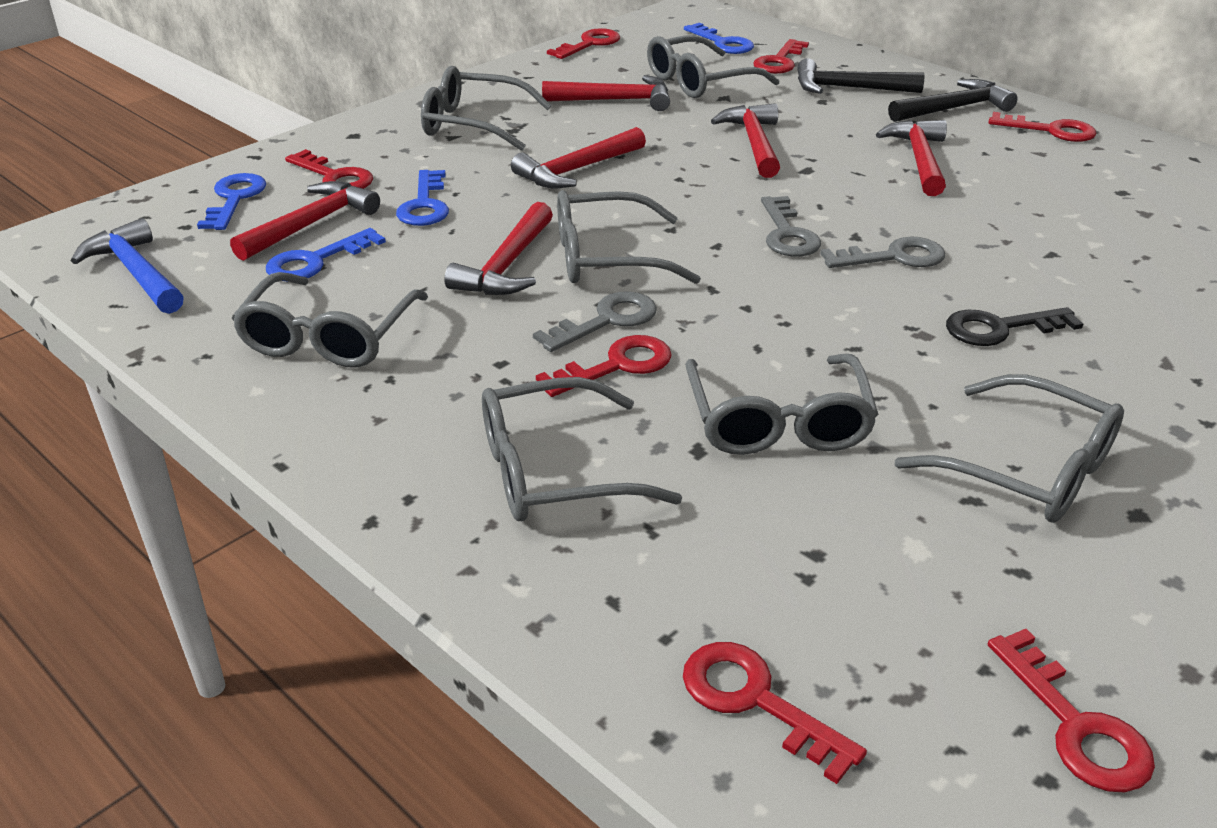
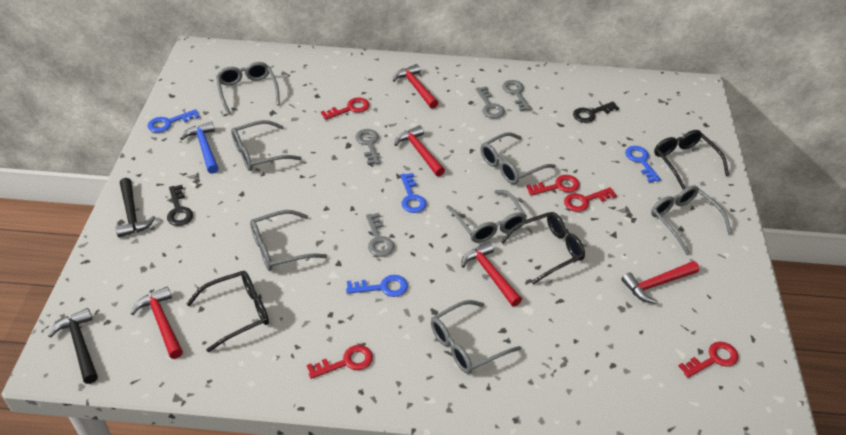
black glasses: none = 0 -> [187,271,269,352] [501,212,585,284] [654,130,729,190] = 3
black key: [946,307,1083,346] = 1 -> [167,185,193,226] [573,102,619,123] = 2
grey key: [533,291,657,352] [761,196,821,257] [820,237,945,268] = 3 -> [355,129,380,165] [366,213,394,257] [476,86,505,118] [502,80,532,111] = 4
red hammer: [230,181,380,261] [444,202,553,295] [511,127,646,188] [542,75,670,111] [711,103,780,178] [876,120,947,196] = 6 -> [131,287,183,359] [393,64,438,109] [394,125,445,177] [461,242,522,307] [621,261,699,304] = 5
red key: [285,149,373,189] [536,335,672,397] [547,28,620,59] [683,642,867,784] [753,39,809,74] [988,629,1155,792] [989,112,1096,142] = 7 -> [307,345,373,379] [321,98,370,120] [526,175,580,195] [564,187,617,212] [678,342,738,378] = 5

